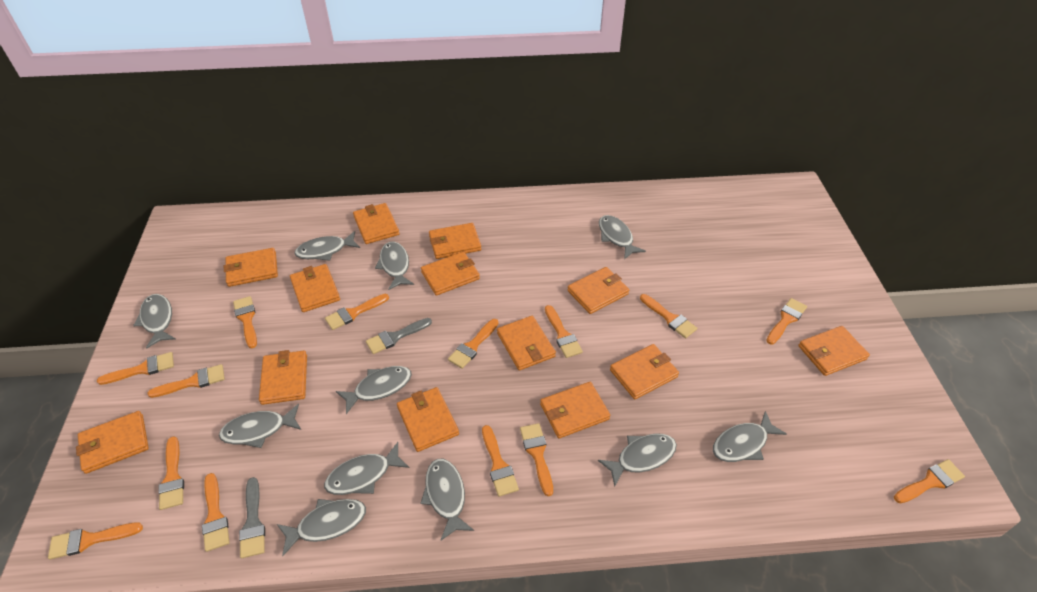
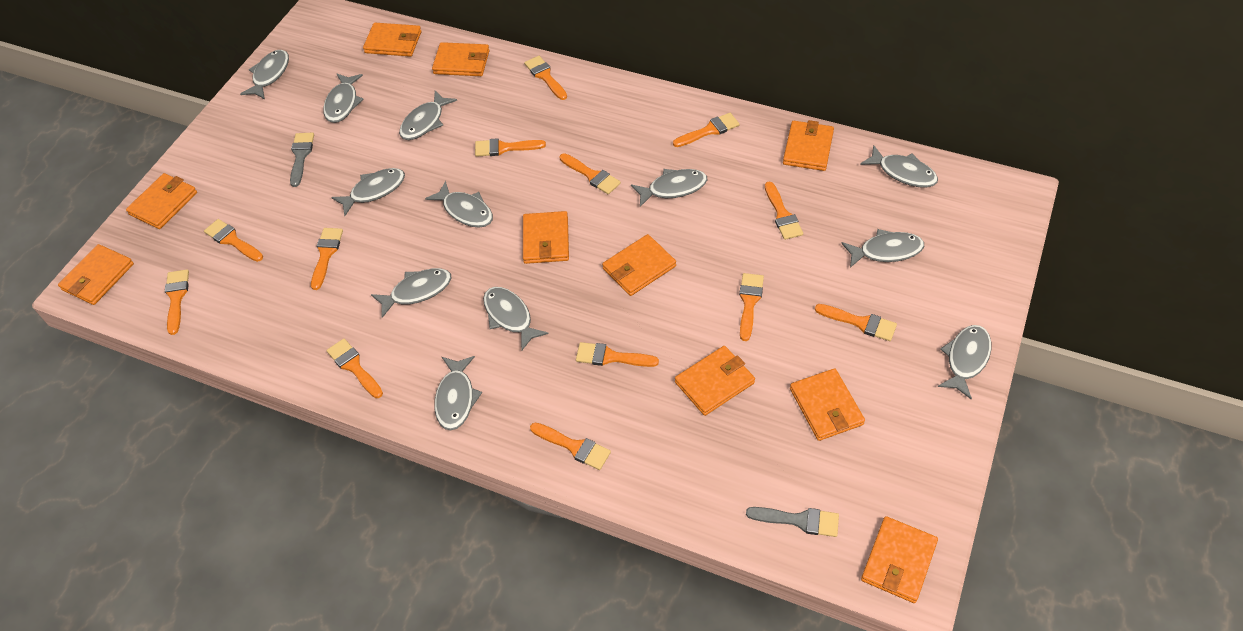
grey fish: [133,294,175,349] [219,404,301,448] [277,499,366,556] [294,231,360,261] [324,442,409,495] [336,366,412,414] [375,242,414,290] [420,459,474,540] [598,433,677,486] [599,215,646,259] [713,411,787,462] = 11 -> [240,50,289,99] [323,74,364,123] [331,168,405,216] [371,268,452,318] [399,91,457,140] [425,181,493,228] [434,356,482,430] [483,287,549,350] [631,169,707,207] [841,229,924,268] [860,145,938,188] [937,325,991,399] = 12
orange brush: [48,522,143,560] [97,352,174,385] [147,364,225,398] [158,437,184,510] [202,473,230,552] [233,296,257,348] [325,294,389,330] [448,319,499,369] [482,425,519,497] [520,423,553,496] [545,305,583,358] [640,294,697,338] [766,298,807,344] [894,459,965,503] = 14 -> [165,269,189,335] [204,219,263,262] [311,228,343,290] [326,338,383,398] [475,138,546,157] [524,56,567,100] [530,423,611,470] [560,153,621,194] [576,342,659,367] [673,113,740,147] [739,273,764,341] [765,181,803,240] [815,304,897,341] = 13
orange wallet: [76,411,149,474] [224,248,278,287] [259,350,307,405] [290,264,340,312] [353,203,399,244] [397,387,459,452] [421,252,480,296] [429,223,481,259] [497,316,556,370] [540,382,610,438] [567,267,629,314] [610,344,679,399] [798,326,870,376] = 13 -> [58,244,134,305] [126,173,197,229] [363,23,421,57] [432,42,490,76] [523,211,569,264] [602,234,676,296] [675,346,755,416] [783,120,834,171] [790,368,865,441] [861,516,938,603] = 10

